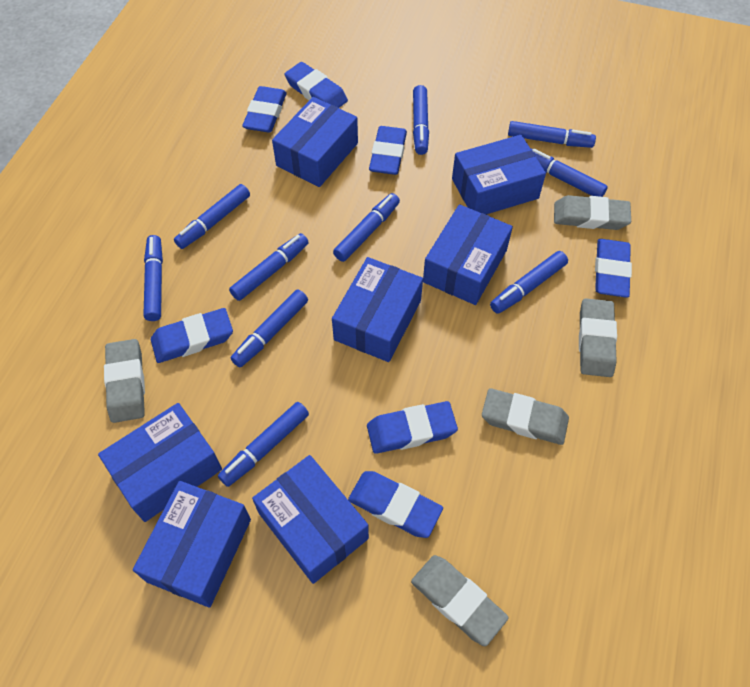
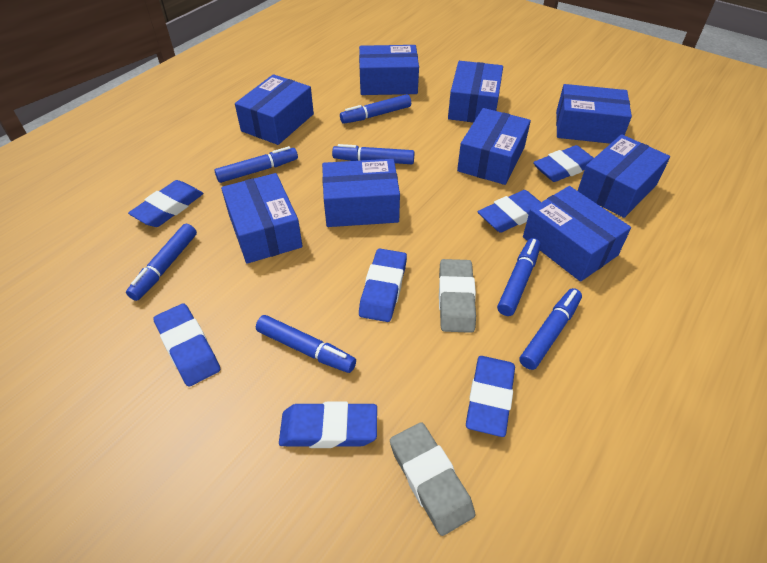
blue box: [98,403,222,522] [133,481,251,608] [252,455,369,584] [272,97,358,187] [332,257,423,362] [423,204,513,305] [452,135,546,214] = 7 -> [221,173,303,264] [235,74,314,145] [322,159,400,227] [359,45,419,95] [448,61,503,123] [457,108,531,185] [523,186,631,282] [556,84,632,144] [578,134,670,218] = 9
blue marker: [143,235,163,321] [174,184,250,249] [218,402,309,487] [229,233,309,301] [231,289,308,367] [333,193,400,262] [413,85,429,155] [490,251,568,314] [508,121,596,148] [530,148,608,197] = 10 -> [126,224,197,301] [215,146,298,183] [256,315,356,373] [332,144,414,164] [340,94,411,124] [497,238,541,316] [520,288,582,370] = 7
grey eraser: [104,339,145,423] [411,555,509,646] [482,388,569,445] [554,195,631,230] [579,298,617,377] = 5 -> [390,422,475,536] [439,259,476,333] = 2

